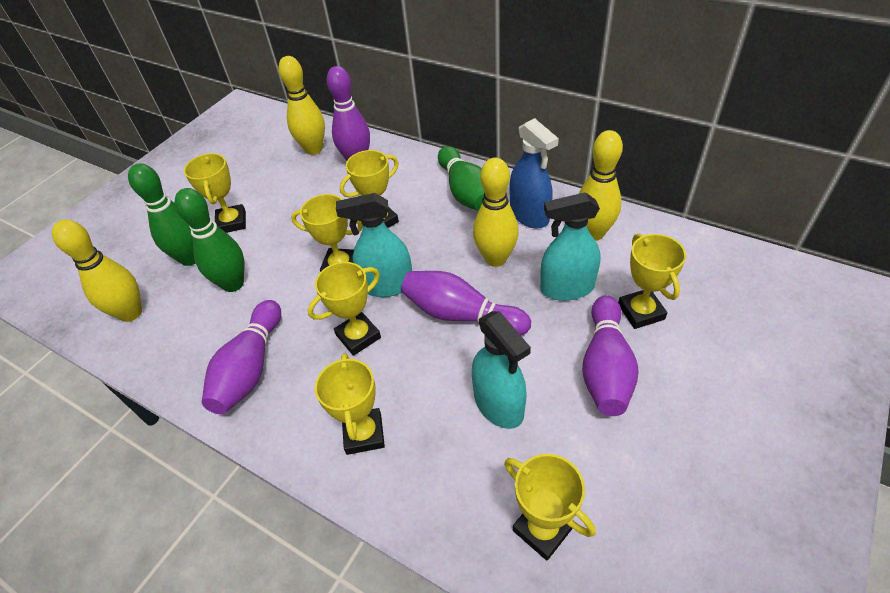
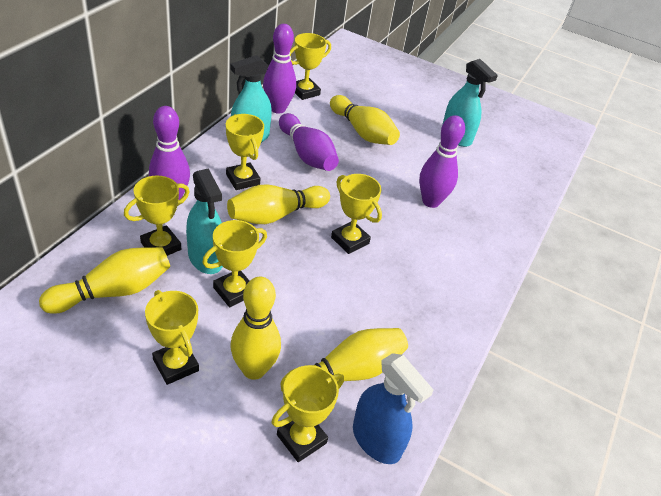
green bowling pin: [128,163,195,266] [175,188,245,292] [438,146,484,211] = 3 -> none = 0
yellow bowling pin: [52,219,142,322] [278,56,325,155] [473,158,519,267] [579,130,623,241] = 4 -> [39,247,170,314] [227,185,330,224] [231,277,281,380] [281,328,408,392] [330,95,400,145] = 5

